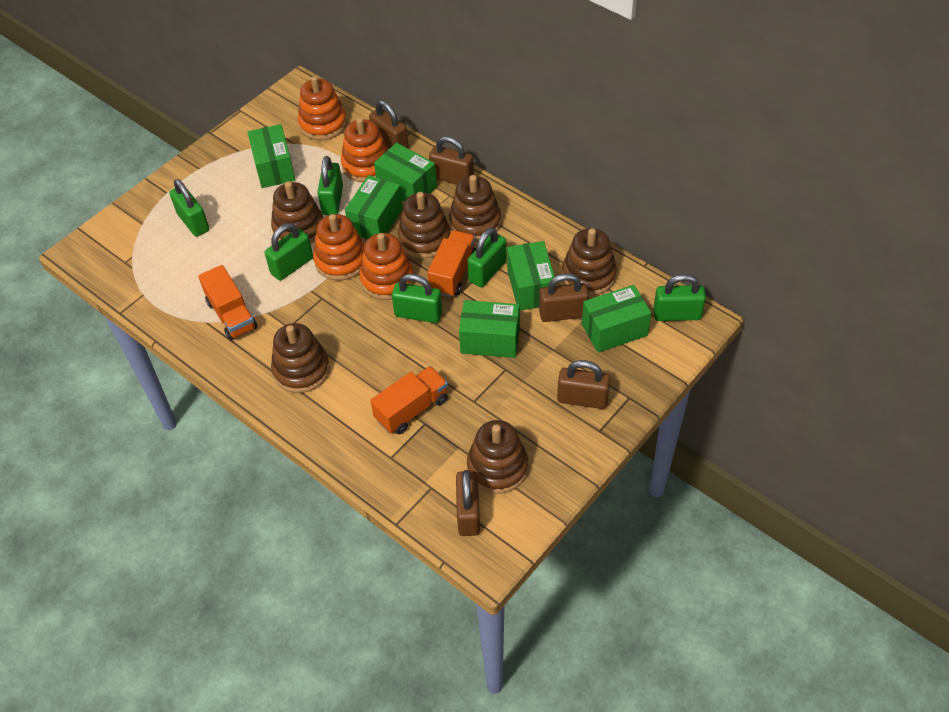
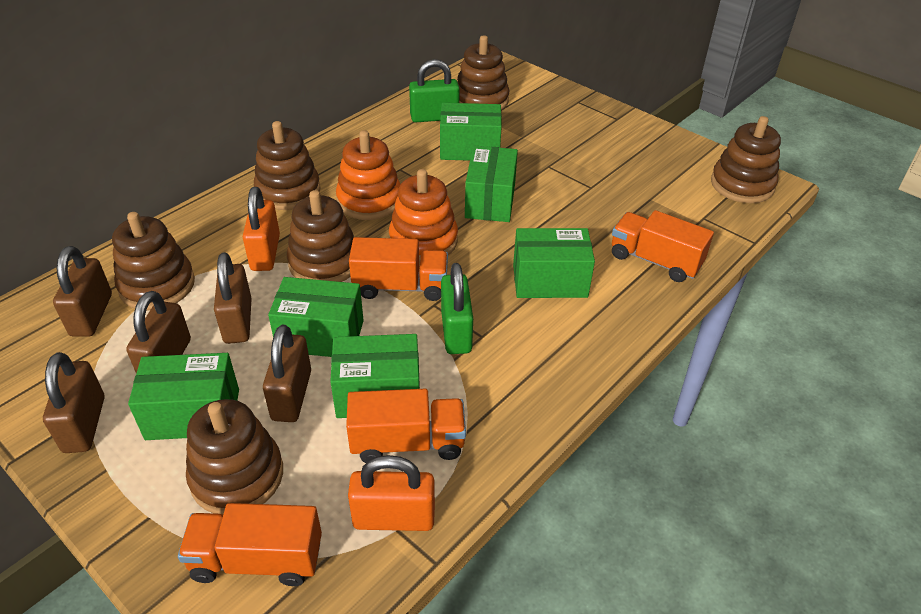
green padlock: [169,179,209,237] [265,223,313,281] [317,156,343,215] [392,274,442,323] [467,228,507,287] [653,274,706,321] = 6 -> [409,59,460,122] [441,263,473,354] = 2
orange padlock: none = 0 -> [243,187,280,271] [348,455,435,531] = 2
orange stacking toy: [298,76,347,140] [313,214,365,281] [341,117,388,182] [359,233,414,300] = 4 -> [336,130,400,220] [389,169,458,263] = 2
orange truck: [198,265,257,340] [370,366,448,434] [427,230,476,297] = 3 -> [178,503,322,586] [346,389,466,463] [349,237,448,301] [612,210,714,282] = 4

